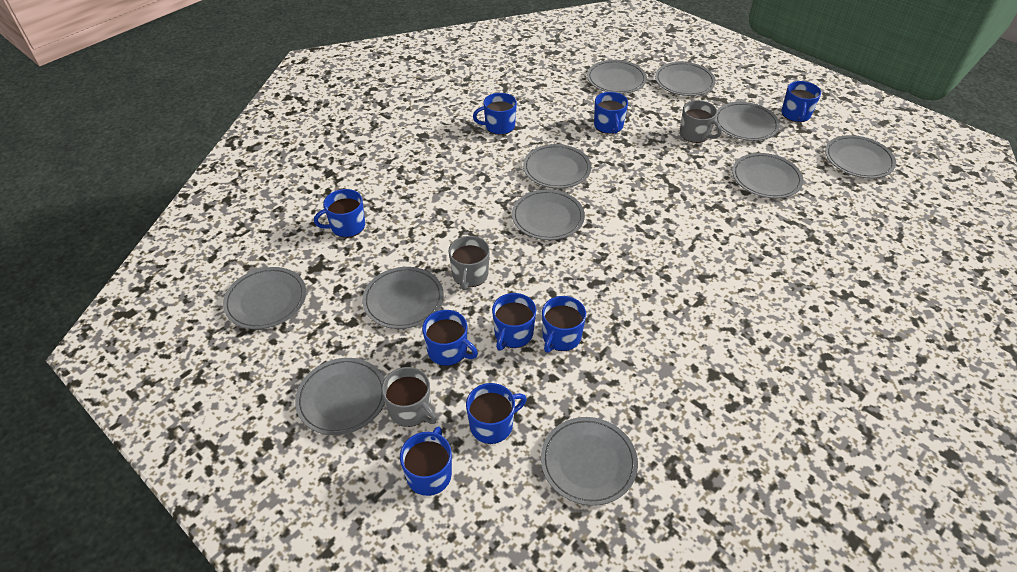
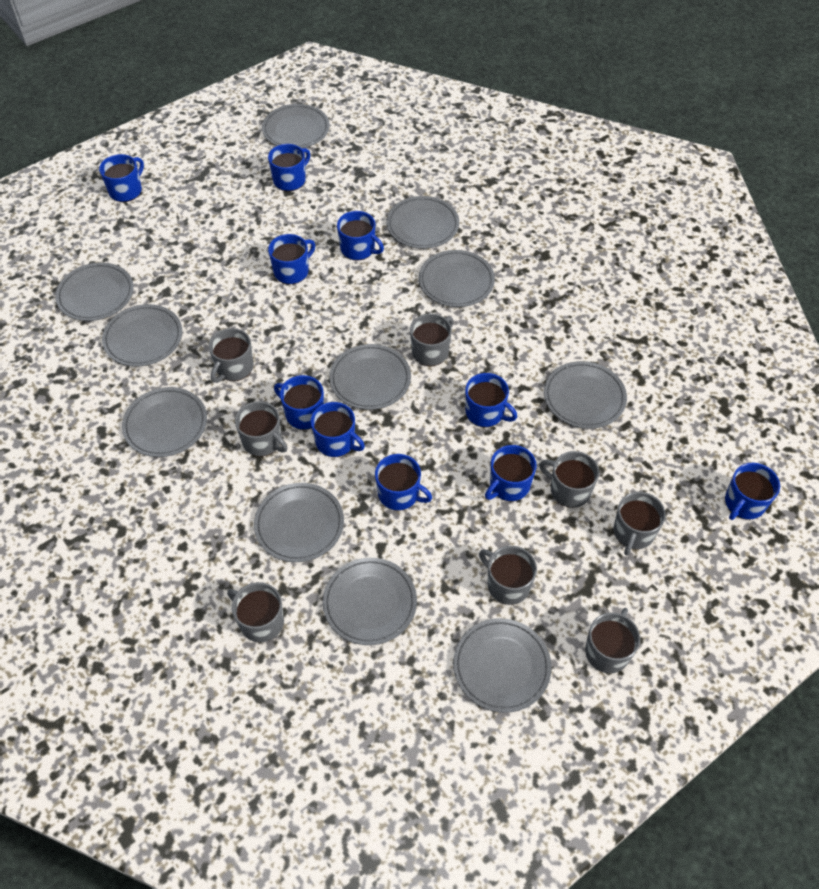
blue mug: [314,189,365,237] [400,426,452,496] [422,310,478,366] [466,383,527,444] [473,93,517,135] [492,293,536,350] [542,296,586,353] [594,92,628,134] [781,81,821,122] = 9 -> [99,154,144,202] [268,144,310,191] [268,234,315,284] [274,375,324,430] [310,402,365,457] [337,211,384,261] [375,454,432,511] [465,373,517,427] [485,445,537,501] [725,463,780,520] = 10
grey mug: [381,367,437,427] [448,236,490,290] [680,100,722,143] = 3 -> [209,328,254,383] [227,582,284,642] [235,401,288,456] [410,313,453,366] [479,546,537,605] [539,451,599,508] [585,608,640,673] [614,492,666,556] = 8

